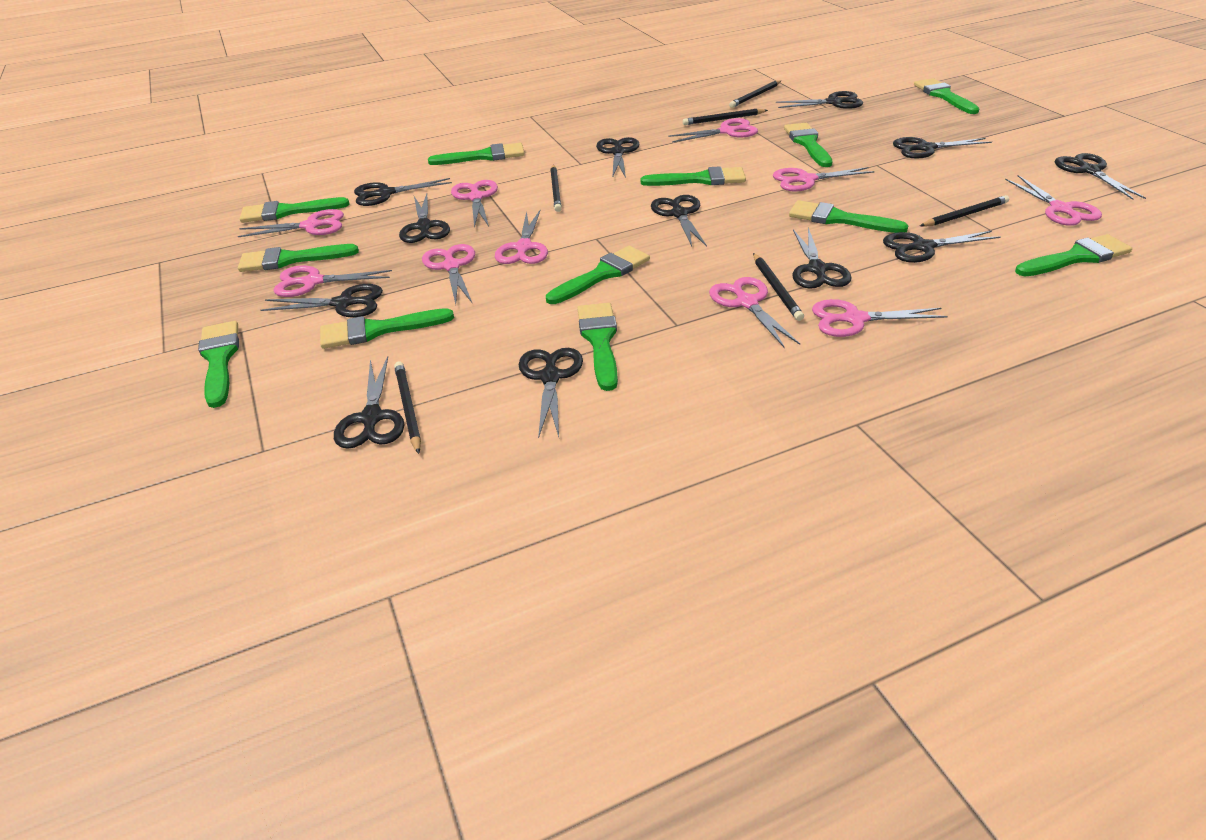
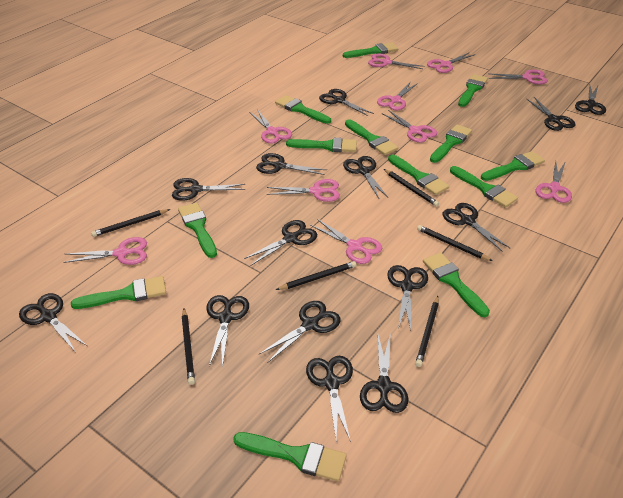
black scissors: [260,284,383,318] [334,357,404,449] [354,178,452,206] [399,194,450,243] [519,348,583,439] [596,137,640,178] [651,195,707,246] [776,91,863,109] [792,228,852,289] [883,231,1001,263] [893,137,992,159] [1055,153,1146,200] = 12 -> [19,293,87,353] [172,178,245,201] [207,295,249,368] [244,220,317,265] [256,153,327,175] [259,301,340,362] [306,356,353,442] [319,89,374,116] [343,156,388,198] [360,332,408,413] [387,265,428,331] [443,203,510,252] [527,97,576,131] [575,85,606,115] = 14
green brush: [198,321,239,408] [238,244,359,272] [240,197,349,223] [320,308,454,349] [428,143,525,165] [546,246,650,304] [577,303,618,391] [641,166,746,186] [784,123,833,167] [789,200,908,233] [914,78,980,114] [1015,234,1132,276] = 12 -> [71,276,166,309] [178,202,217,258] [233,432,347,481] [275,95,331,124] [286,138,357,152] [343,43,398,58] [345,120,398,155] [388,155,449,195] [423,253,490,317] [430,125,472,163] [450,166,518,208] [458,74,488,107] [481,151,545,181] = 13

